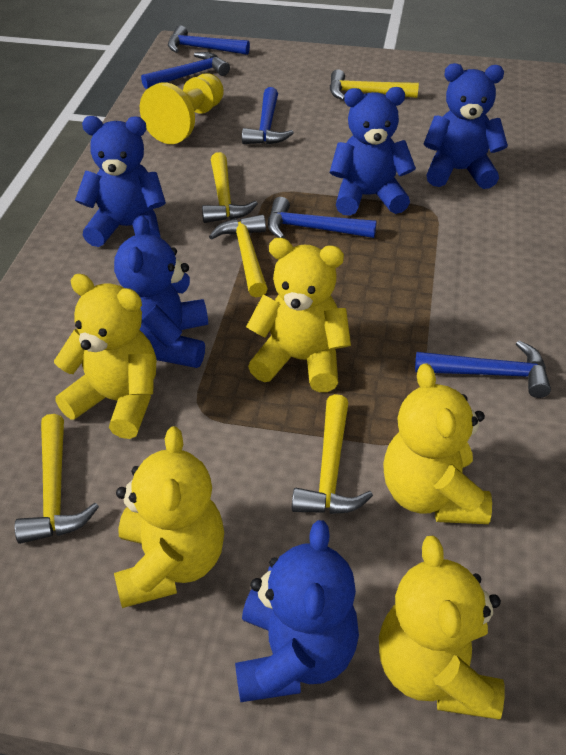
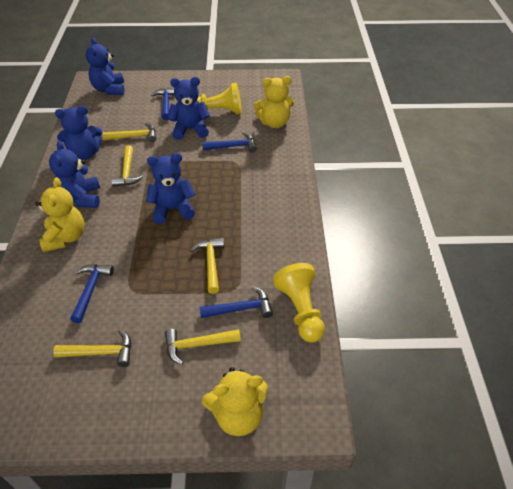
blue hammer: [141,52,230,89] [168,25,250,55] [242,87,294,145] [268,197,377,238] [415,341,551,398] = 5 -> [70,264,114,323] [151,87,175,120] [200,286,273,318] [202,132,257,152] = 4
yellow pawn: [140,74,224,144] = 1 -> [197,83,242,114] [273,263,325,343] = 2
yellow teddy bear: [54,274,156,439] [114,426,224,608] [246,238,351,392] [379,536,505,720] [383,363,492,524] = 5 -> [35,177,84,252] [202,367,268,436] [254,76,294,128] = 3

